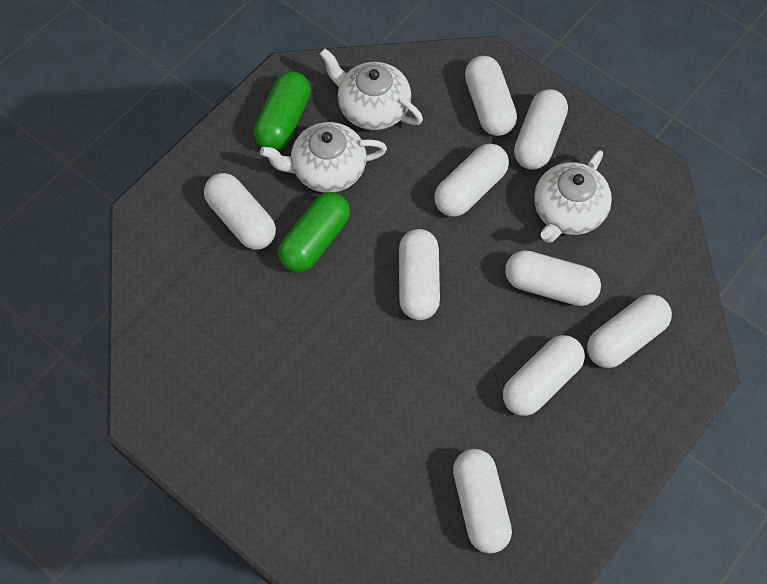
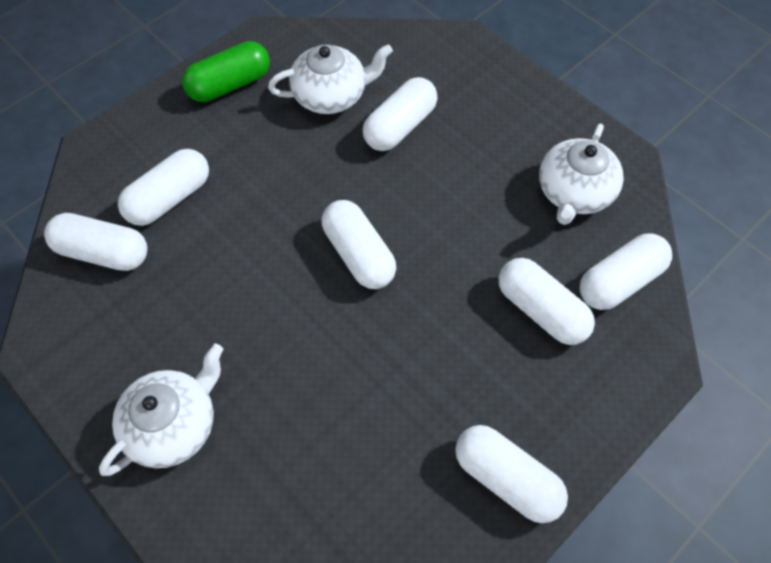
green capsule: [254,71,311,151] [278,192,350,272] = 2 -> [182,41,270,102] = 1
white capsule: [204,173,276,250] [399,229,440,320] [434,144,509,217] [453,449,512,554] [465,56,517,136] [503,335,585,416] [505,250,601,306] [514,89,568,170] [587,294,672,368] = 9 -> [44,213,147,271] [118,149,209,226] [322,200,396,289] [363,77,438,151] [455,425,568,523] [499,258,595,345] [580,233,672,310] = 7

